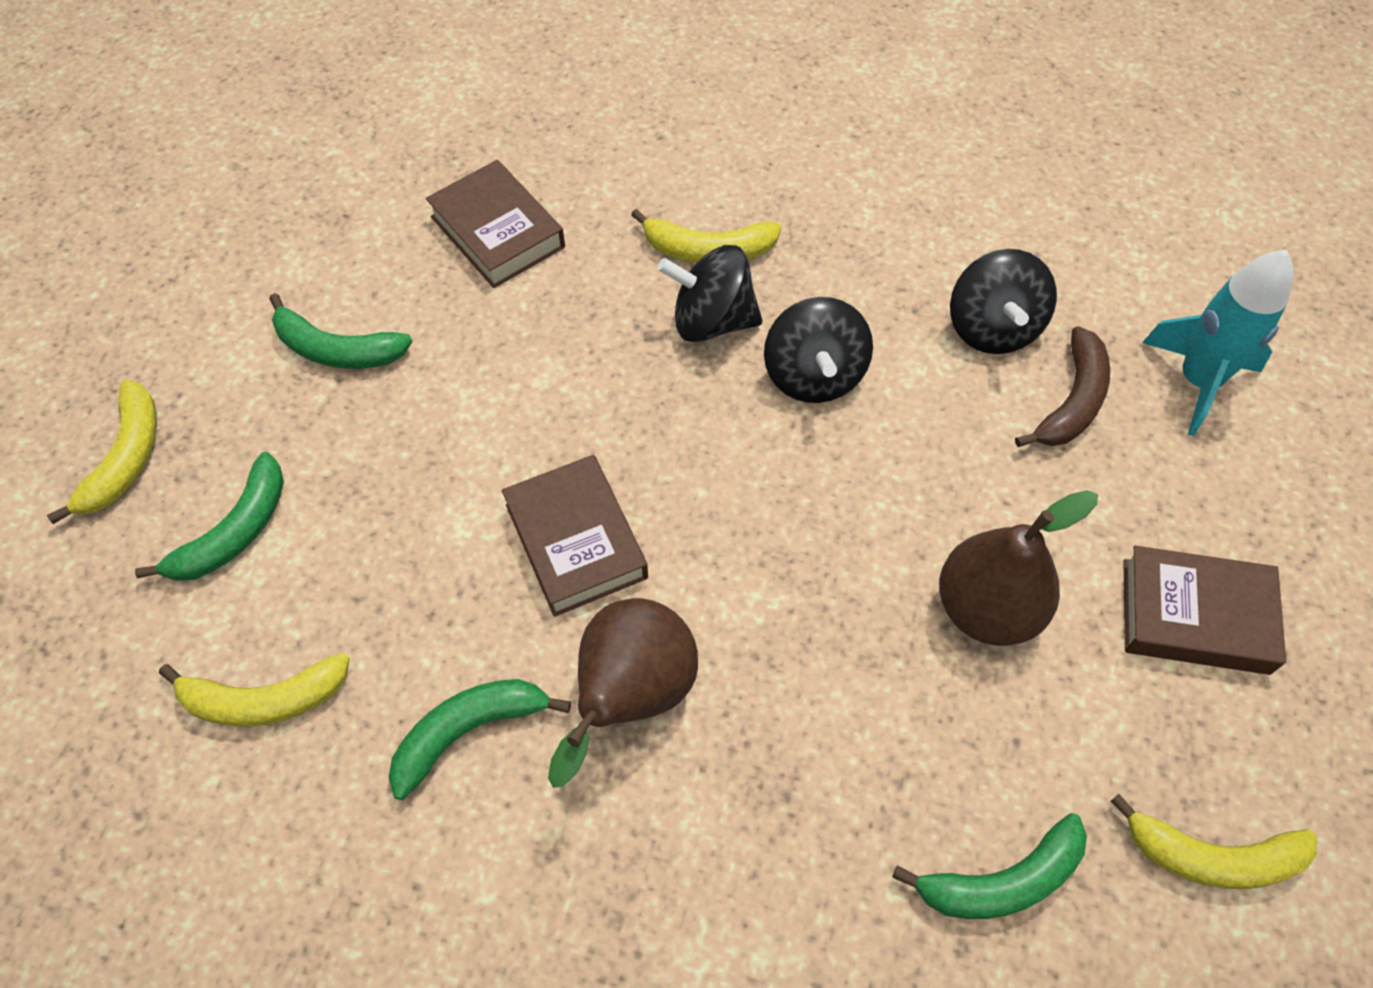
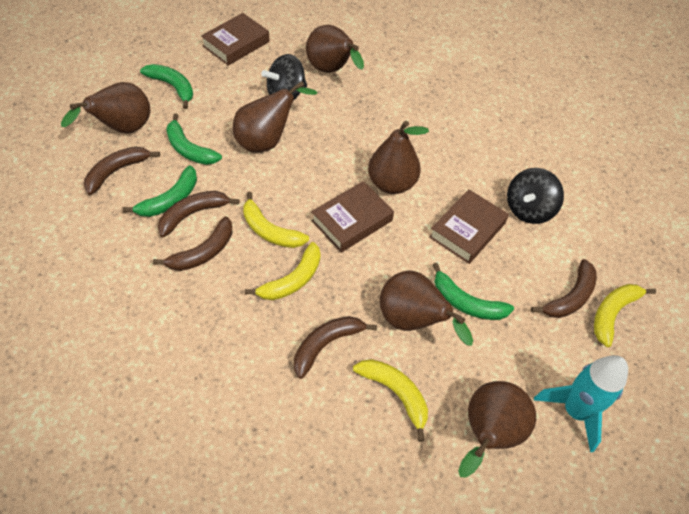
black spinning top: [658,245,763,342] [764,297,873,403] [950,249,1057,354] = 3 -> [261,54,307,101] [507,168,564,224] = 2
brown banana: [1015,326,1110,447] = 1 -> [84,147,160,195] [153,216,232,271] [158,191,240,237] [294,316,377,379] [531,259,597,318] = 5
brown pear: [548,598,698,788] [939,490,1098,646] = 2 -> [61,82,150,134] [233,81,317,153] [306,25,364,73] [368,121,429,194] [380,271,473,346] [458,381,536,478] = 6

